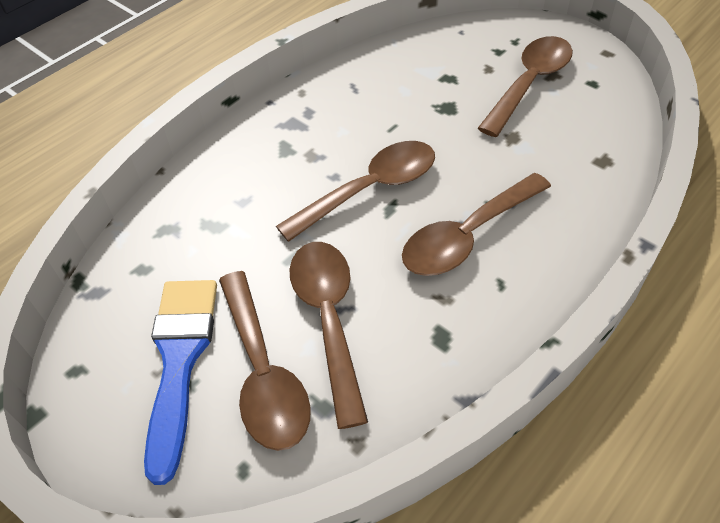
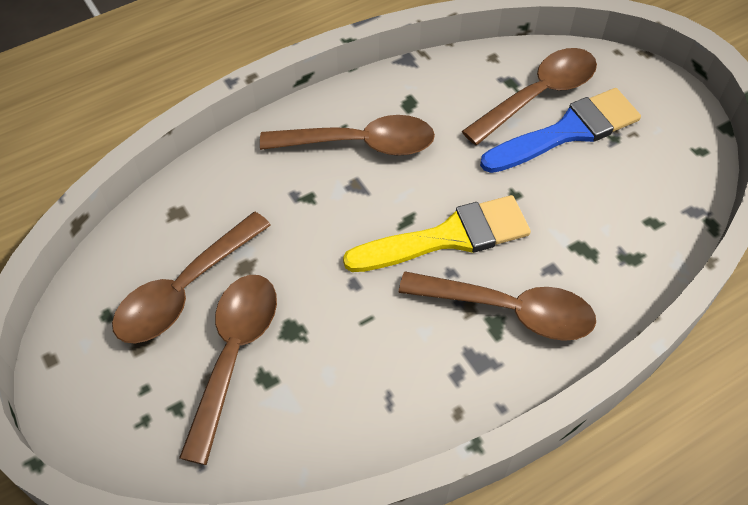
yellow brush: none = 0 -> [343,195,531,272] = 1

